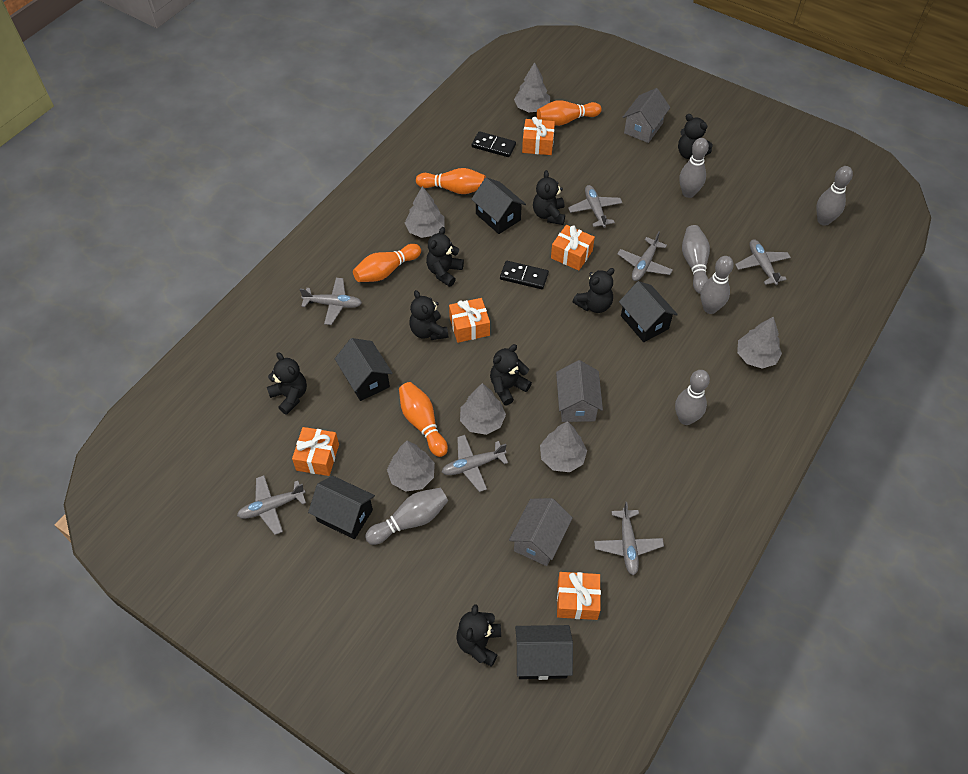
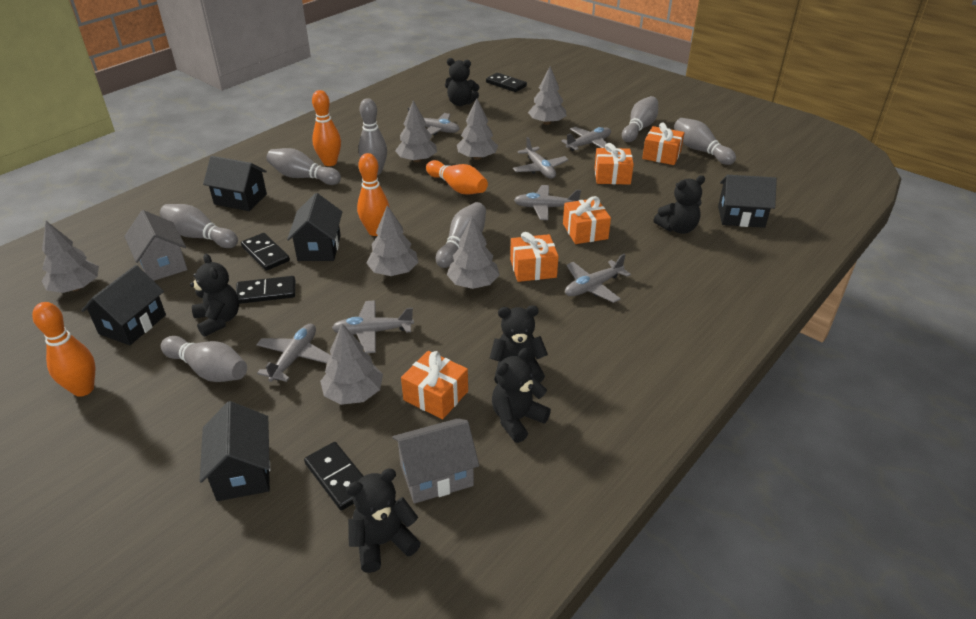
black domino: [472,131,516,157] [500,261,549,289] = 2 -> [236,276,295,304] [241,233,290,271] [304,442,363,510] [486,73,527,92] = 4
black teddy bear: [267,352,307,415] [409,290,448,340] [426,227,464,287] [456,604,501,667] [490,344,532,405] [533,170,565,225] [572,268,614,313] [678,114,712,159] = 8 -> [190,254,239,337] [346,468,421,573] [445,58,479,106] [490,305,548,384] [492,348,551,443] [654,175,705,234] = 6
grey bowling pin: [365,488,448,545] [675,370,710,425] [679,138,709,198] [682,225,710,294] [701,256,734,314] [816,166,853,226] = 6 -> [160,204,238,248] [161,336,247,382] [267,148,341,185] [358,98,387,175] [436,202,486,268] [622,96,658,142] [674,118,736,165] = 7
grey house: [509,498,573,566] [556,360,603,422] [623,88,670,143] = 3 -> [124,210,187,281] [392,418,479,503] = 2
grey tree: [387,441,435,492] [405,186,445,238] [460,383,506,435] [514,62,550,112] [540,421,587,472] [737,316,782,369] = 6 -> [42,221,99,293] [320,323,383,405] [367,205,419,276] [395,101,437,162] [447,217,500,289] [457,98,498,160] [528,66,567,125] = 7

